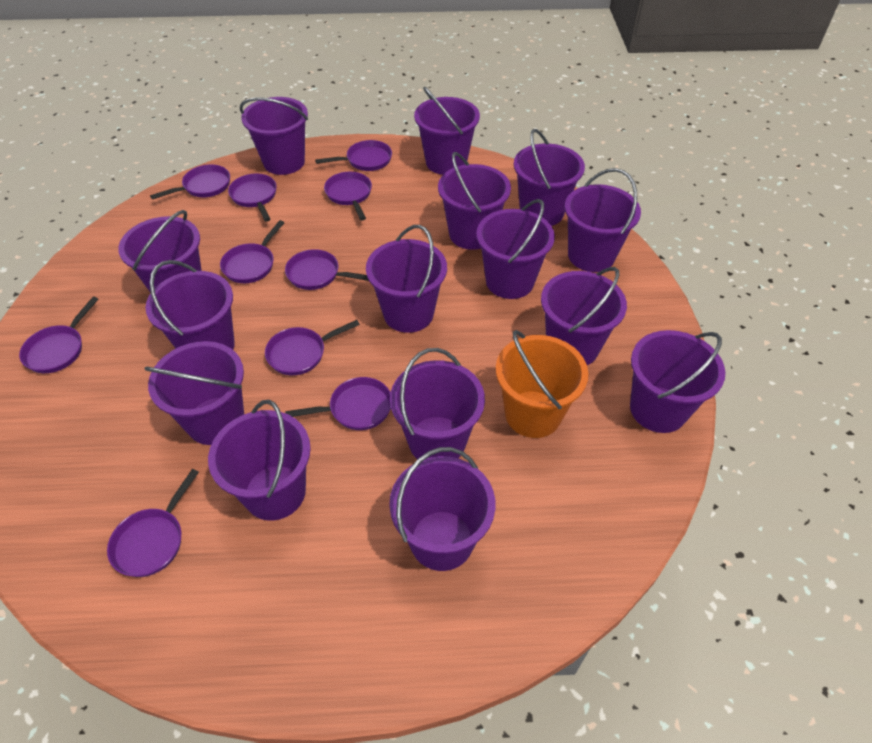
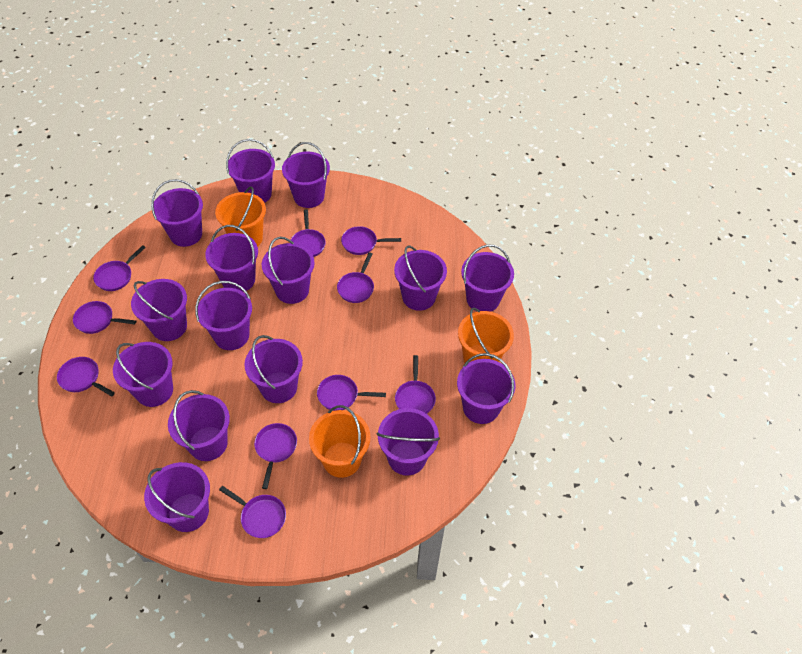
orange bucket: [496,330,588,438] = 1 -> [215,186,266,247] [309,405,370,478] [458,308,514,363] = 3

